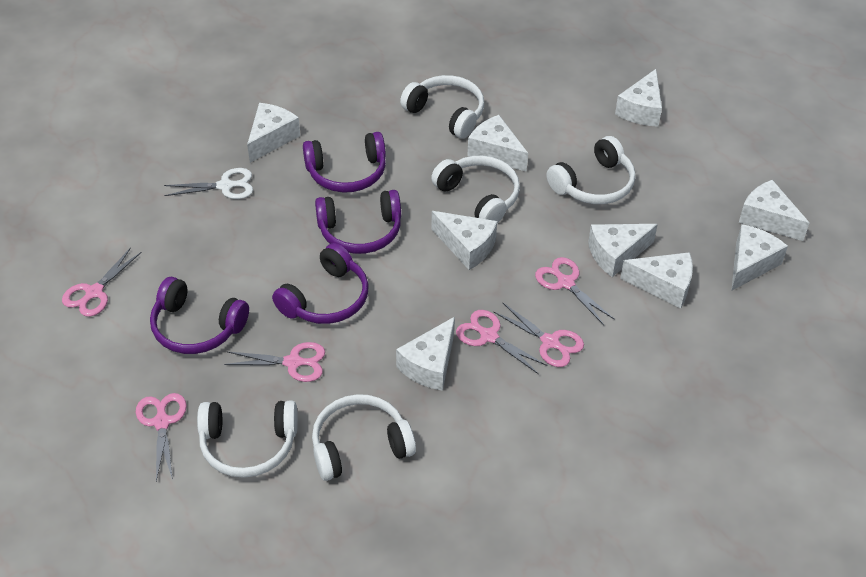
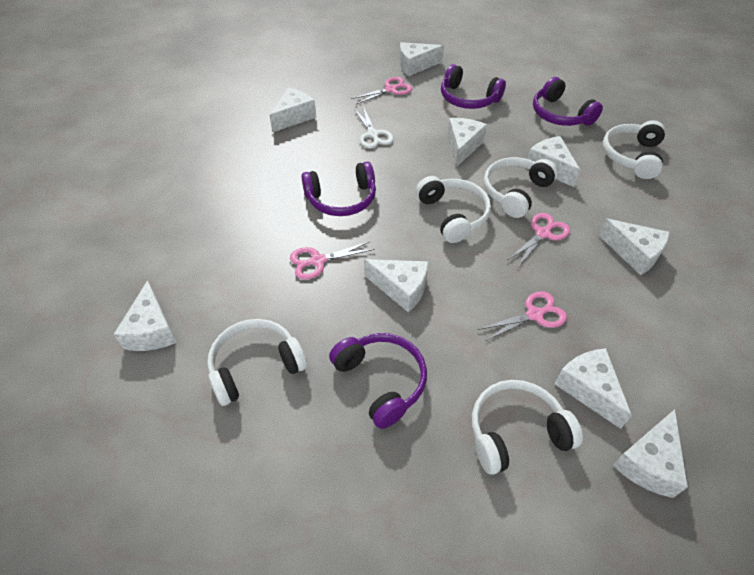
pink scissors: [62,247,142,317] [136,393,187,481] [224,342,325,382] [456,310,547,374] [493,302,584,367] [535,257,615,325] = 6 -> [290,241,375,279] [351,77,413,105] [478,292,567,341] [508,213,570,267] = 4

